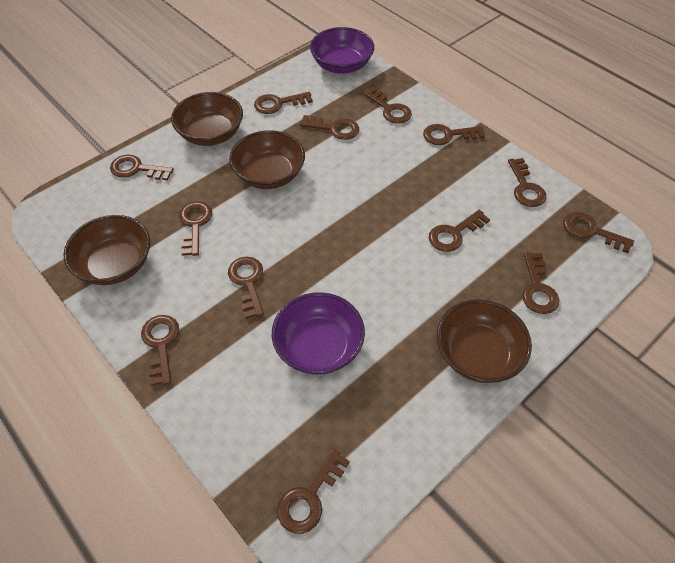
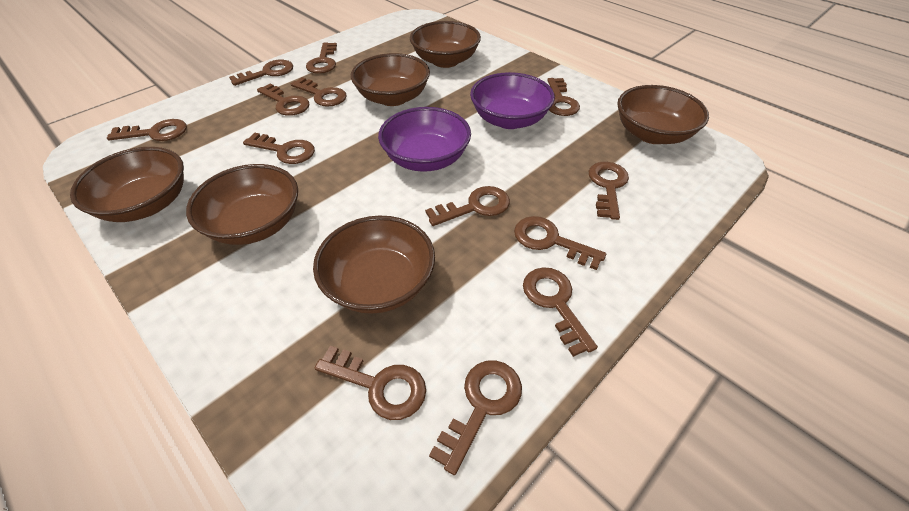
brown bowl: [63,215,150,285] [171,92,243,146] [229,130,305,189] [437,299,532,383] = 4 -> [70,147,184,222] [186,164,298,245] [313,215,435,314] [351,53,430,106] [410,21,481,68] [617,85,709,144] = 6

